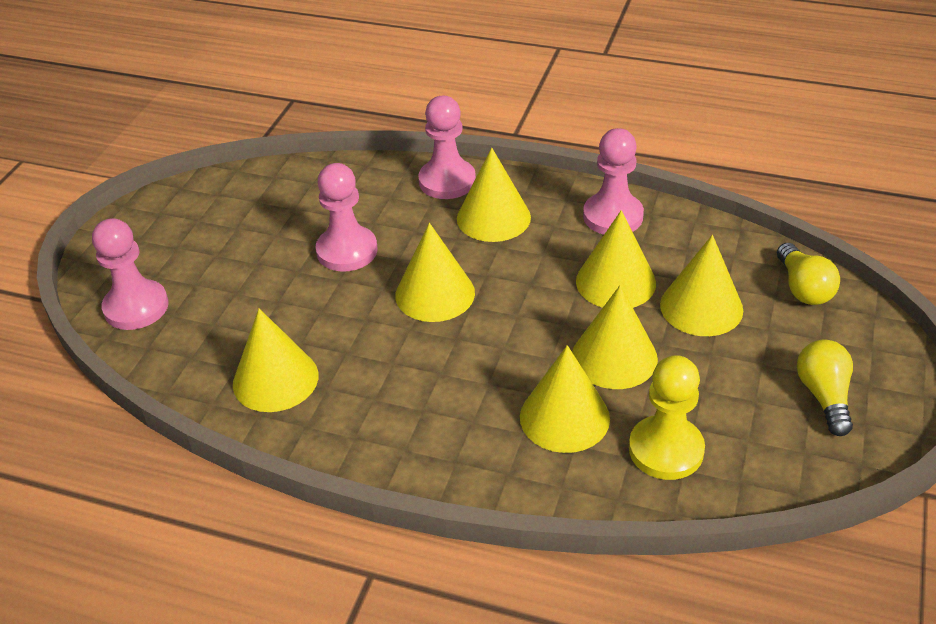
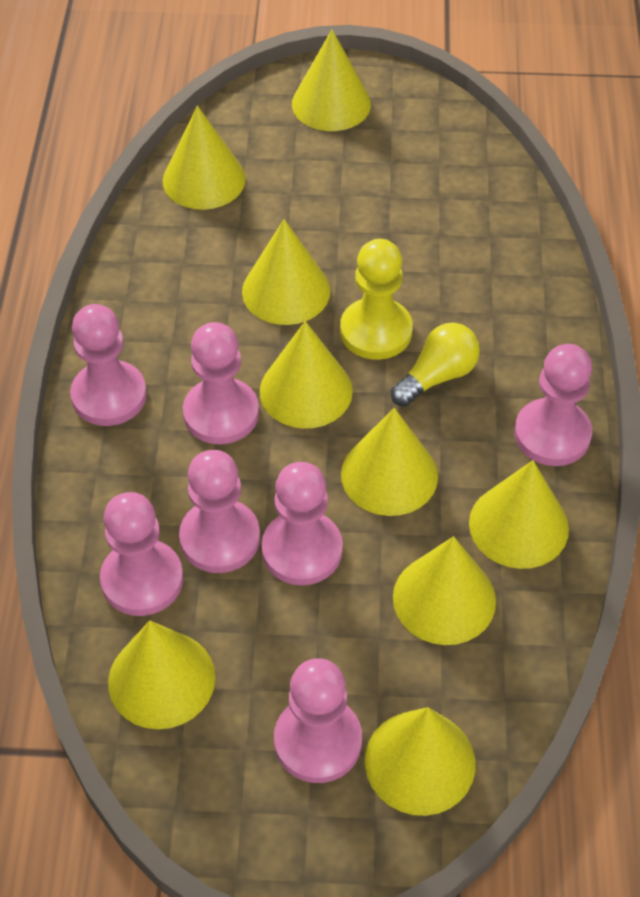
pink pawn: [92,218,169,330] [315,163,377,272] [418,96,476,199] [583,128,644,235] = 4 -> [70,304,147,426] [100,492,183,616] [179,450,260,573] [183,322,259,444] [262,462,343,586] [274,658,362,783] [514,344,592,466] = 7
yellow cone: [233,308,319,412] [395,223,475,322] [457,148,531,242] [520,345,610,453] [572,285,658,389] [576,210,656,308] [660,235,743,336] = 7 -> [108,621,215,729] [163,106,246,210] [242,219,330,325] [260,321,353,429] [292,29,371,131] [341,408,438,516] [365,707,475,816] [393,536,496,645] [469,460,569,569] = 9
yellow light bulb: [777,243,840,305] [797,340,853,436] = 2 -> [391,323,480,407] = 1

